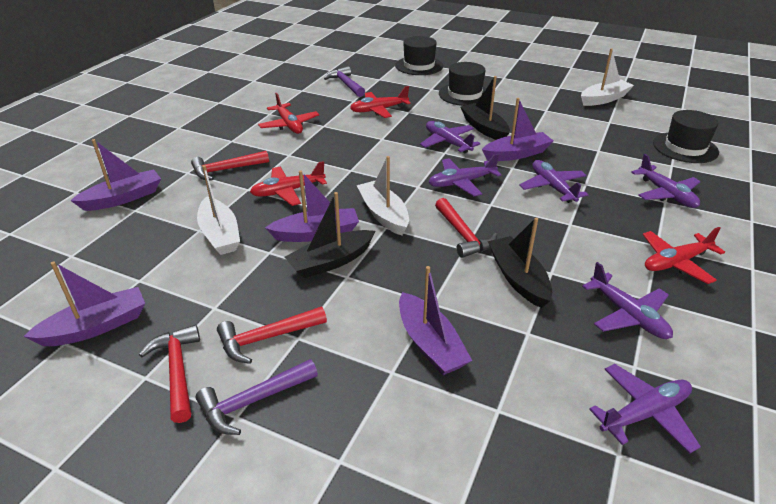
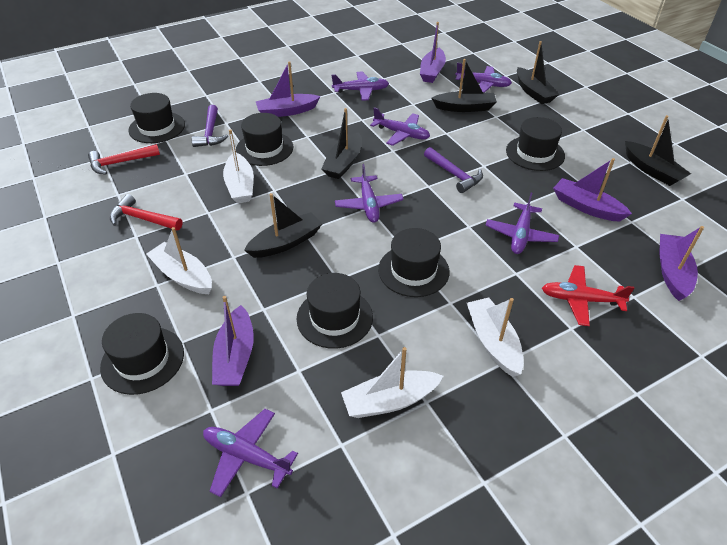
black boat: [285,192,375,278] [461,76,510,140] [488,218,552,308] = 3 -> [244,193,322,258] [321,108,362,179] [432,59,497,112] [517,41,559,104] [625,115,691,186] = 5
black hat: [395,36,443,75] [439,62,487,106] [653,110,719,163] = 3 -> [100,313,184,395] [128,93,185,143] [236,113,293,166] [297,273,373,349] [378,228,449,297] [506,117,565,171] = 6
red hammer: [139,325,200,423] [191,151,269,181] [217,307,327,364] [435,198,497,258] = 4 -> [88,144,160,175] [110,194,183,230] = 2
red plane: [250,161,327,206] [258,93,319,134] [350,86,411,118] [642,227,725,284] = 4 -> [542,265,634,326] = 1
white boat: [197,165,240,255] [356,156,409,236] [581,48,634,106] = 3 -> [146,227,212,294] [223,129,254,203] [341,347,443,418] [467,297,524,377] = 4

